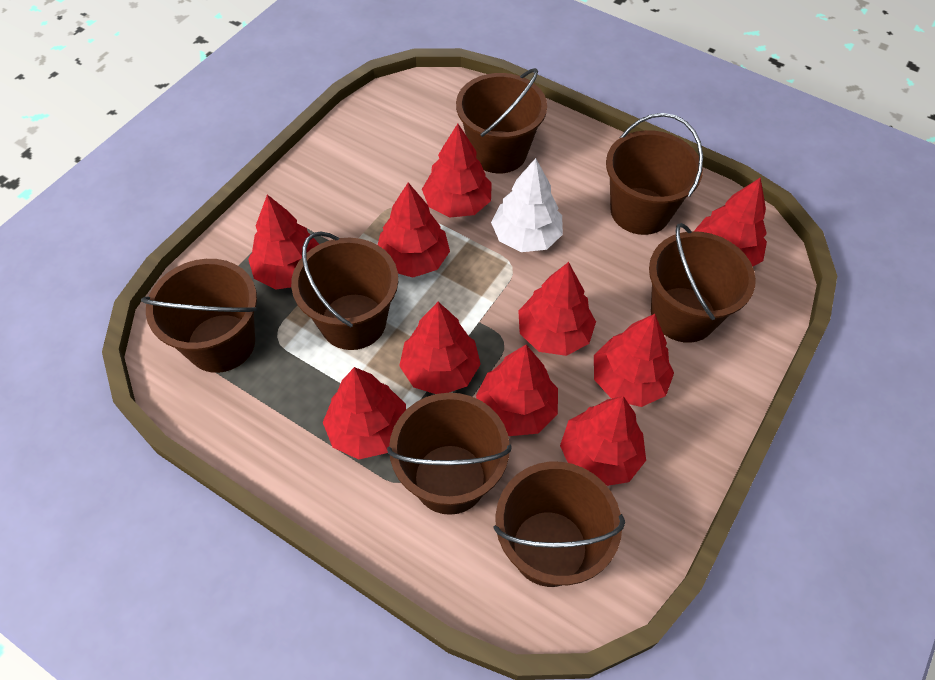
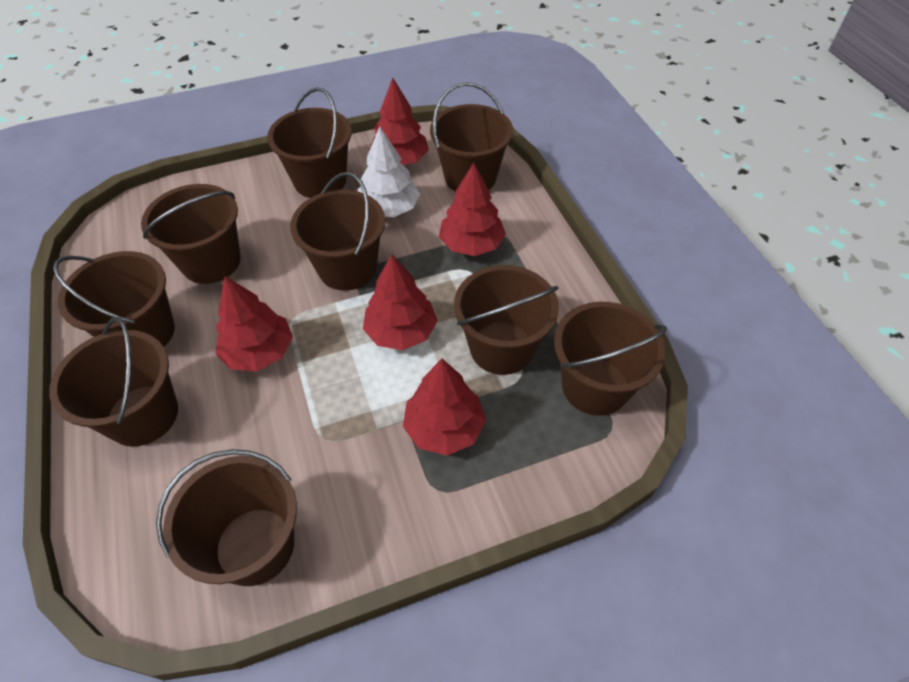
brown bucket: [141,259,257,373] [291,231,398,350] [387,393,512,515] [456,68,547,173] [493,462,625,587] [606,113,703,235] [649,223,756,343] = 7 -> [49,317,178,447] [53,251,175,347] [141,184,241,284] [156,449,297,586] [267,87,352,198] [290,172,385,291] [430,82,513,191] [454,265,559,375] [554,302,667,416] = 9
red tree: [248,195,319,290] [323,367,406,460] [378,183,450,278] [399,302,481,394] [422,124,492,218] [476,345,558,436] [518,262,596,356] [560,396,646,486] [594,314,674,407] [694,177,767,267] = 10 -> [215,276,293,371] [363,254,437,350] [369,78,429,165] [403,359,486,456] [439,163,506,256] = 5

